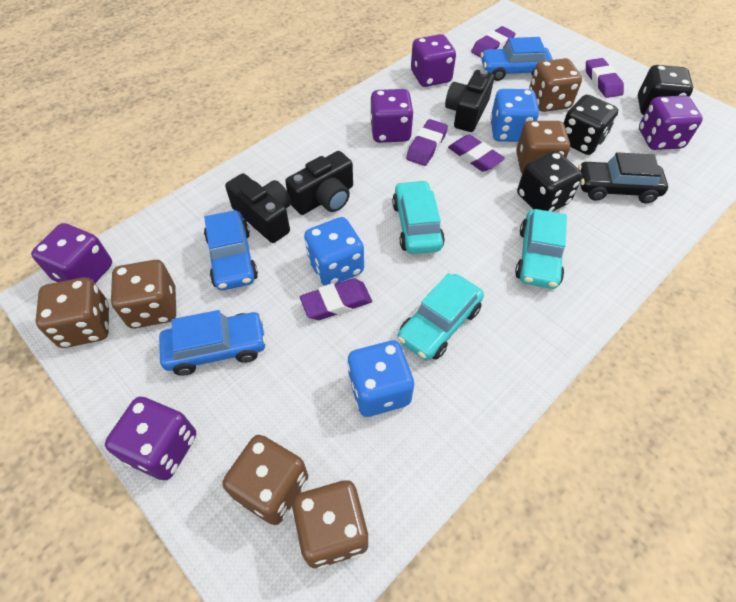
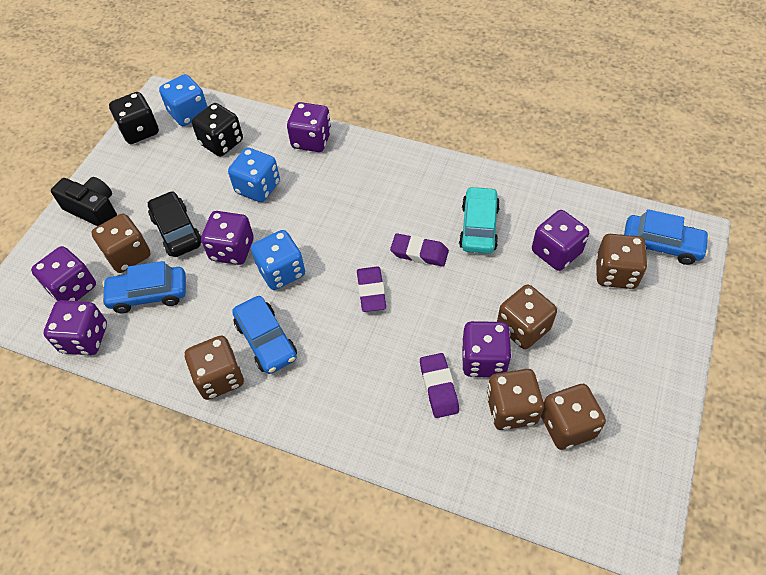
black camera: [225,173,291,243] [285,151,353,215] [445,70,494,132] = 3 -> [51,177,117,226] = 1
black dice: [517,151,583,212] [564,95,618,155] [638,65,693,115] = 3 -> [109,92,159,144] [192,103,243,157] = 2
purple dice: [31,223,112,283] [105,396,196,480] [371,89,414,143] [411,34,456,87] [639,95,703,150] = 5 -> [31,246,96,302] [44,300,107,355] [201,211,254,265] [287,102,331,152] [462,321,512,377] [532,210,589,271] = 6
purple eraser: [300,278,372,320] [406,119,448,166] [448,134,505,172] [471,26,516,58] [586,58,624,98] = 5 -> [357,267,386,312] [390,233,449,267] [420,353,459,418] = 3
turquoise car: [392,180,445,254] [397,273,484,361] [515,209,567,289] = 3 -> [459,186,500,254] = 1

